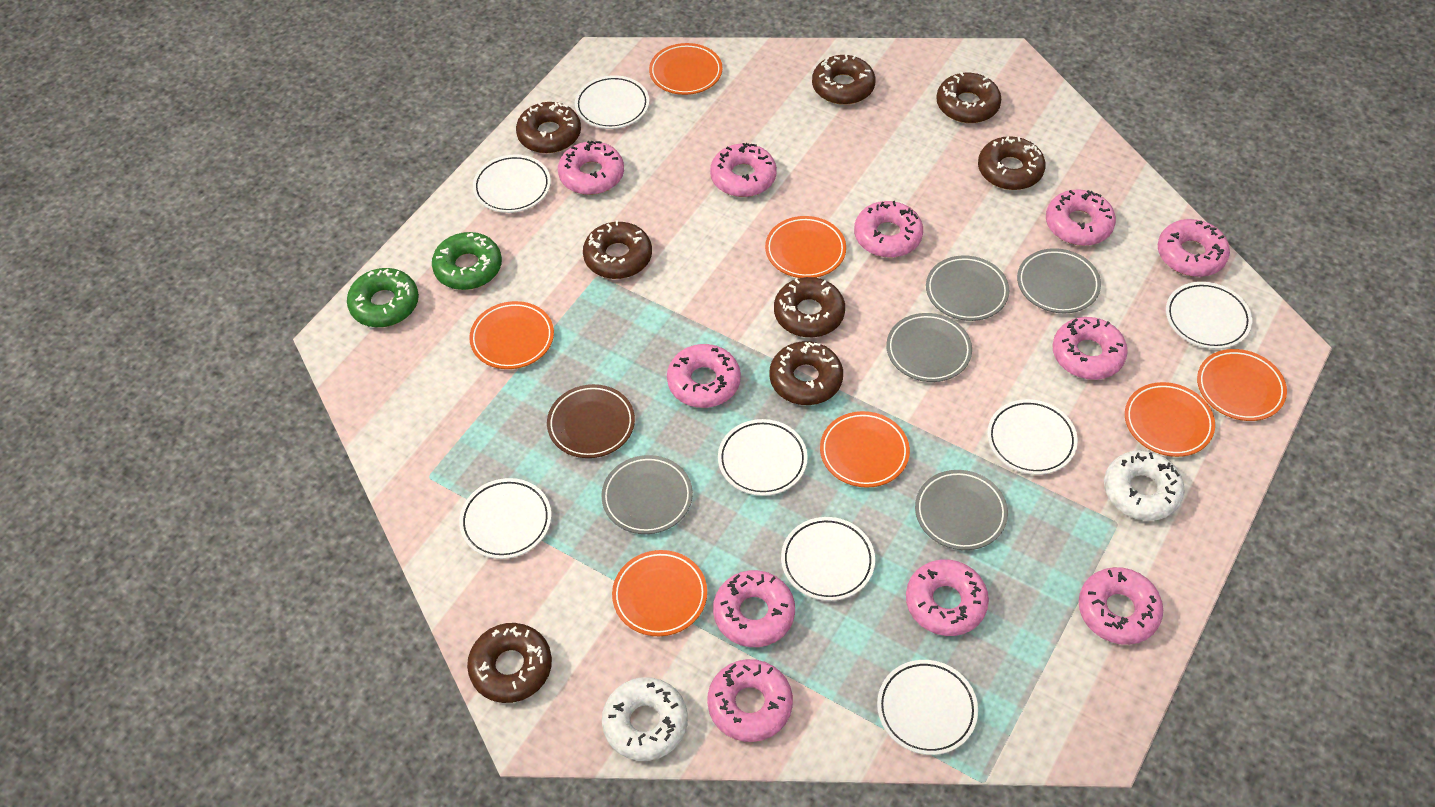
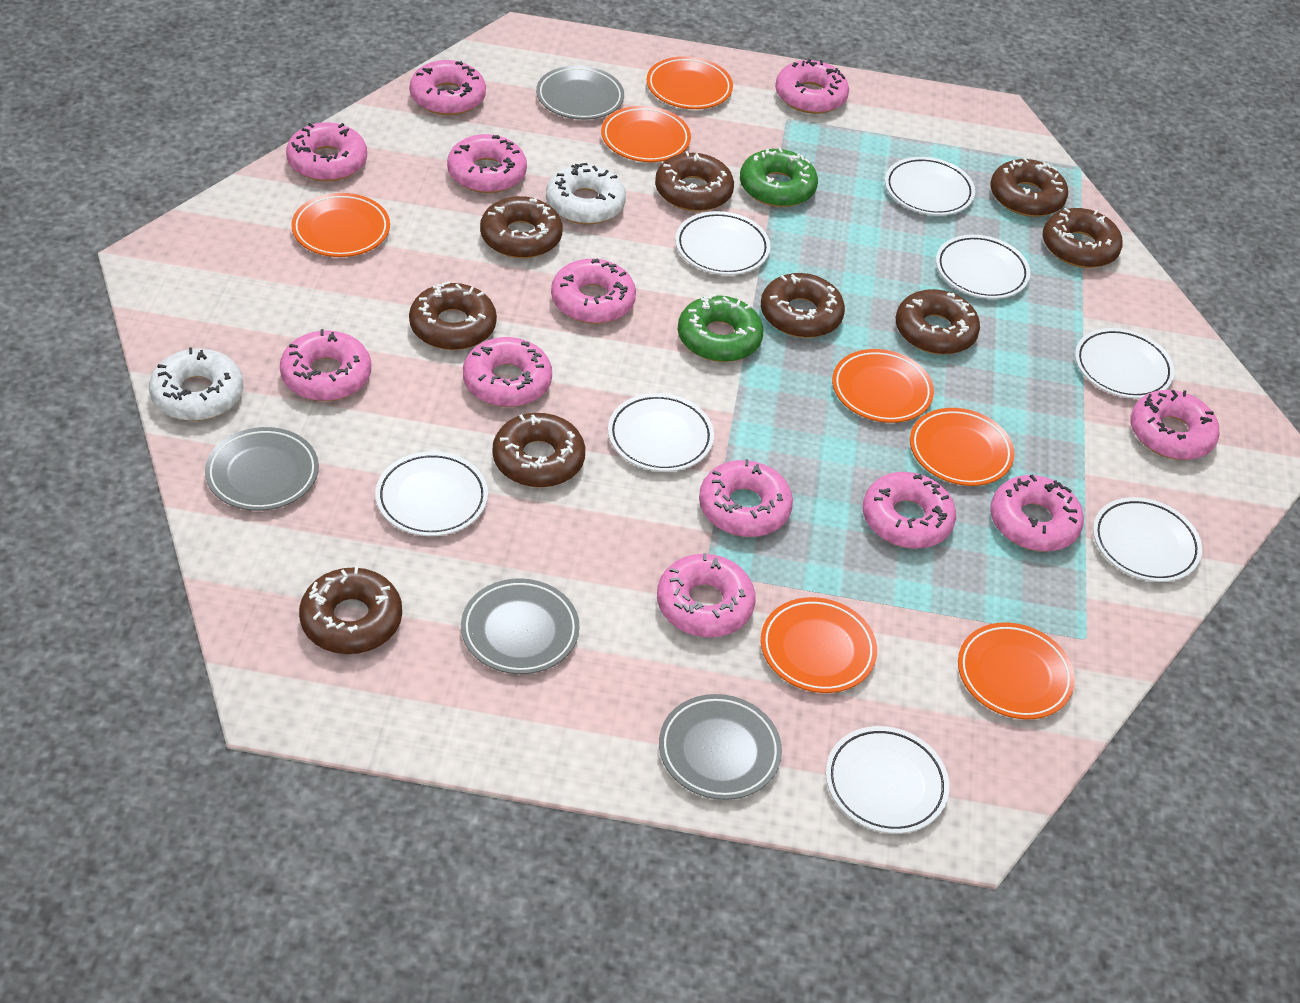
brown donut: [467,623,552,703] [516,102,581,153] [583,220,652,279] [769,341,843,405] [774,277,845,337] [812,54,875,105] [936,72,1001,123] [978,136,1046,190] = 8 -> [299,566,402,654] [409,281,497,350] [480,196,562,259] [492,413,585,488] [655,151,734,212] [761,273,845,338] [896,289,980,355] [990,158,1068,217] [1043,208,1123,268] = 9
brown plate: [547,384,635,458] = 1 -> none = 0
grey plate: [601,455,693,534] [886,313,972,382] [915,470,1008,550] [926,255,1009,321] [1017,248,1101,313] = 5 -> [205,427,319,511] [461,578,580,674] [536,66,624,120] [659,694,782,800] = 4
pink donut: [558,141,624,195] [667,344,741,408] [707,659,793,742] [710,143,777,197] [713,570,795,647] [854,201,923,258] [906,559,989,636] [1046,189,1116,246] [1053,317,1128,380] [1078,567,1163,645] [1158,219,1230,277] = 11 -> [280,329,371,401] [286,122,367,181] [410,60,486,115] [447,134,527,193] [463,337,552,407] [551,258,636,324] [657,553,755,637] [699,459,793,537] [775,59,849,114] [863,472,956,549] [990,475,1084,551] [1130,390,1220,460] = 12

